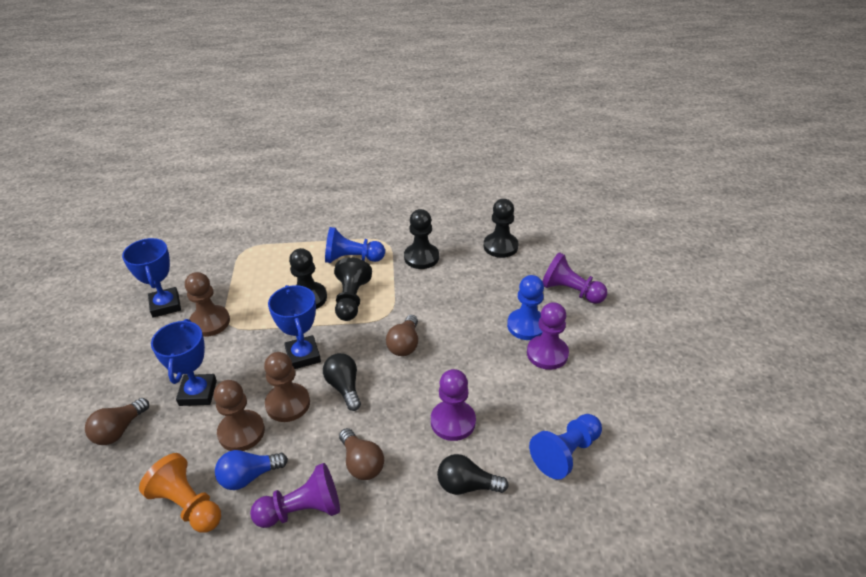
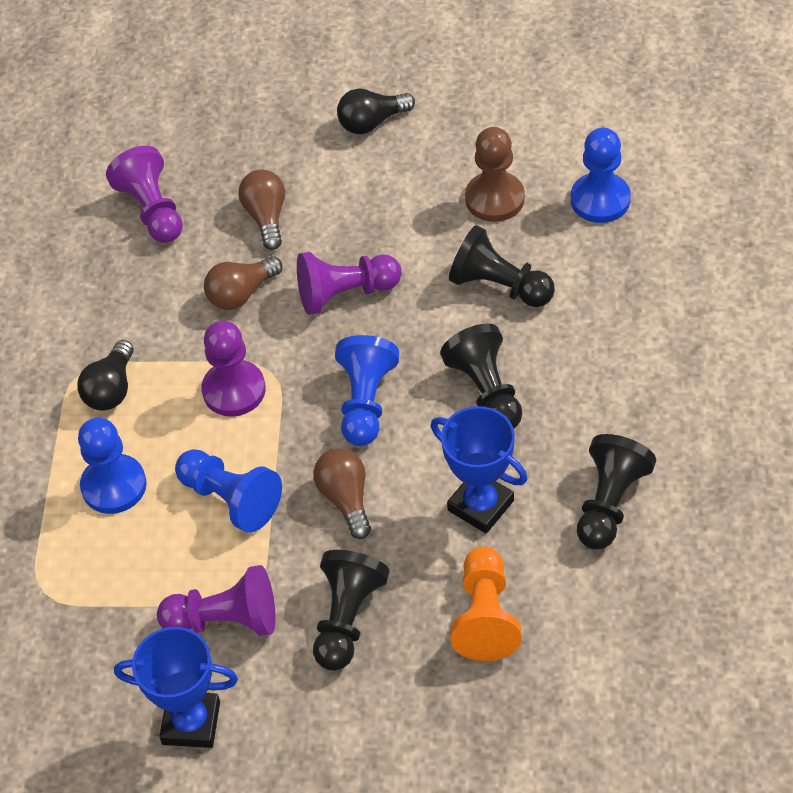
blue light bulb: [215,450,288,490] = 1 -> none = 0
blue pawn: [325,227,385,263] [507,275,544,340] [529,414,602,480] = 3 -> [78,418,147,514] [175,449,282,533] [335,335,399,446] [571,128,631,223] = 4
blue trophy: [122,238,181,318] [151,319,217,406] [268,285,321,369] = 3 -> [114,627,238,748] [431,406,528,533] = 2
brown pawn: [185,272,230,337] [214,380,265,451] [264,352,310,422] = 3 -> [465,127,525,222] = 1

